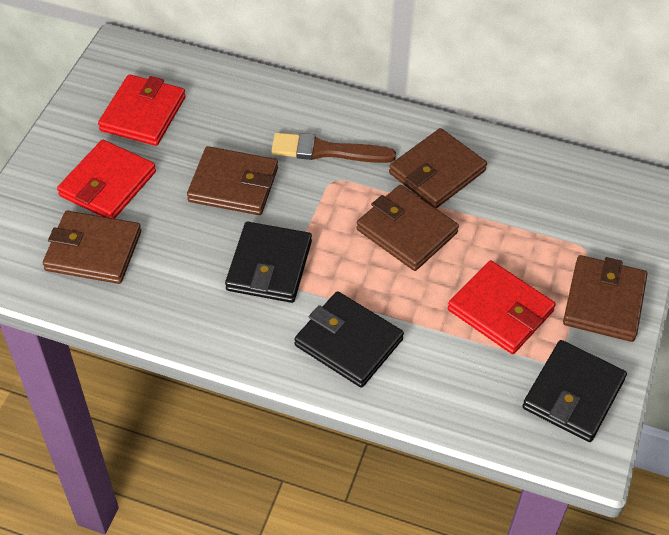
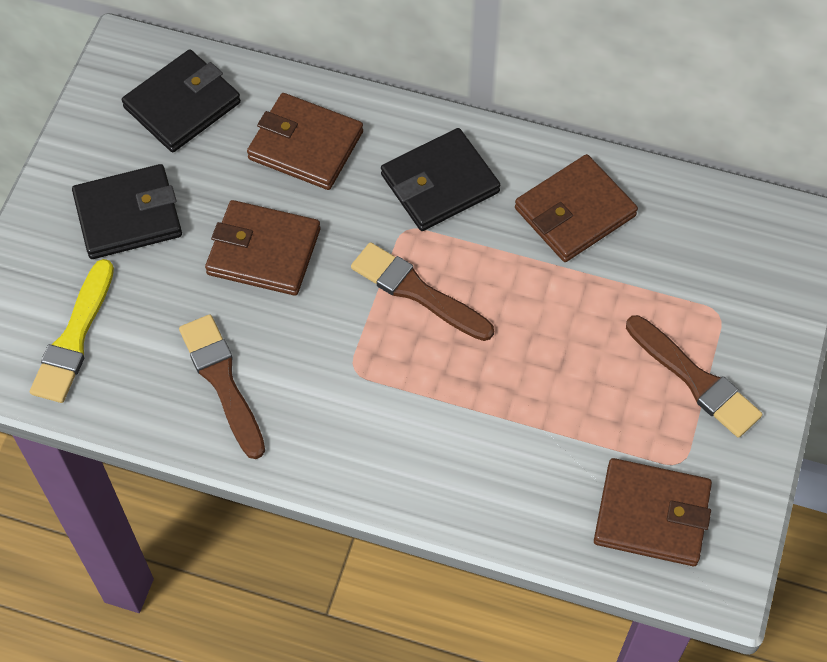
brown brush: [271,133,396,163] = 1 -> [179,314,265,459] [351,242,494,341] [626,315,762,438] = 3
brown wallet: [43,211,141,284] [187,146,278,215] [356,185,459,271] [389,128,487,208] [563,255,647,342] = 5 -> [205,200,320,296] [247,93,363,190] [515,154,638,262] [594,458,712,566] = 4
red wallet: [57,140,156,219] [98,74,186,146] [448,260,556,354] = 3 -> none = 0
yellow brush: none = 0 -> [30,259,114,403] = 1

